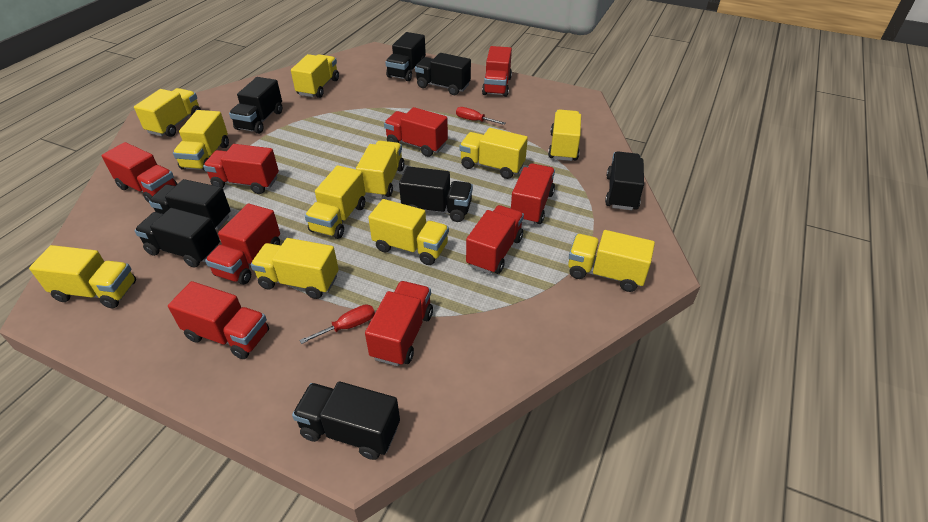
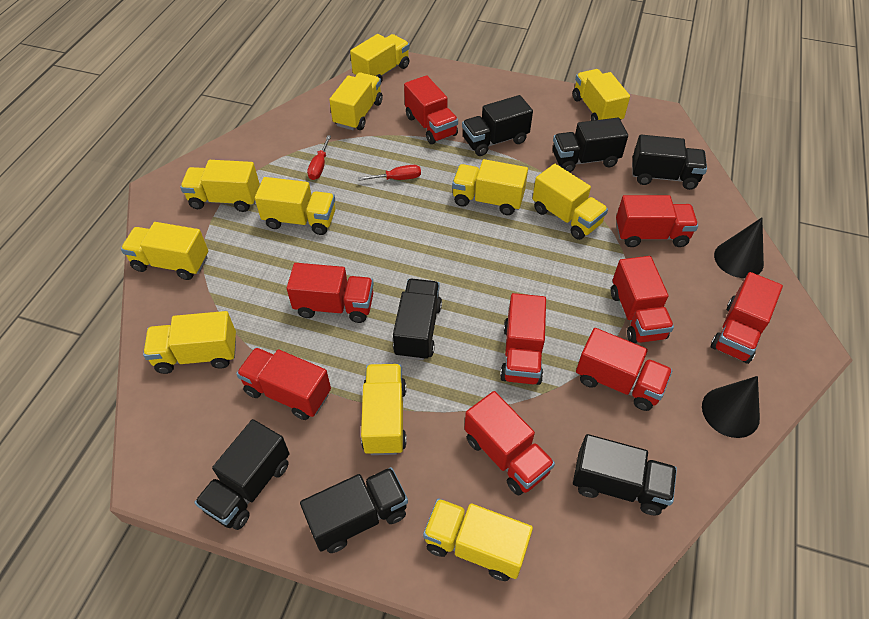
black cone: none = 0 -> [702,376,760,438] [714,218,764,278] = 2
black truck: [135,208,220,268] [149,179,231,230] [229,77,282,134] [292,381,400,460] [385,32,426,81] [399,166,473,222] [415,53,471,95] [605,151,644,210] = 8 -> [194,419,290,530] [300,467,408,553] [393,279,442,361] [462,95,533,156] [553,118,628,172] [573,434,677,515] [632,135,707,190] = 7

